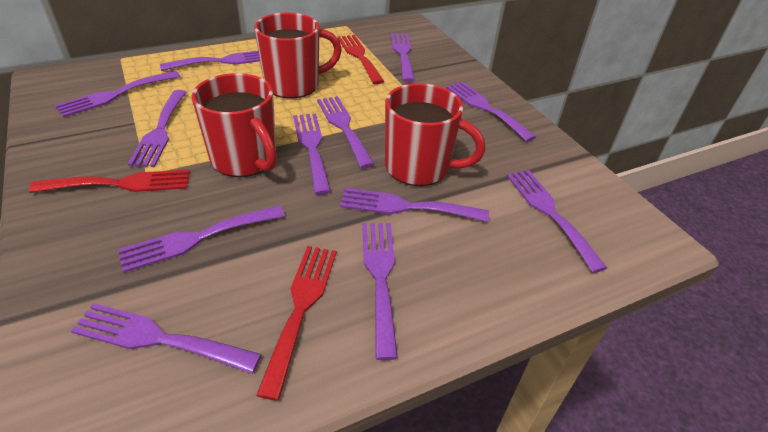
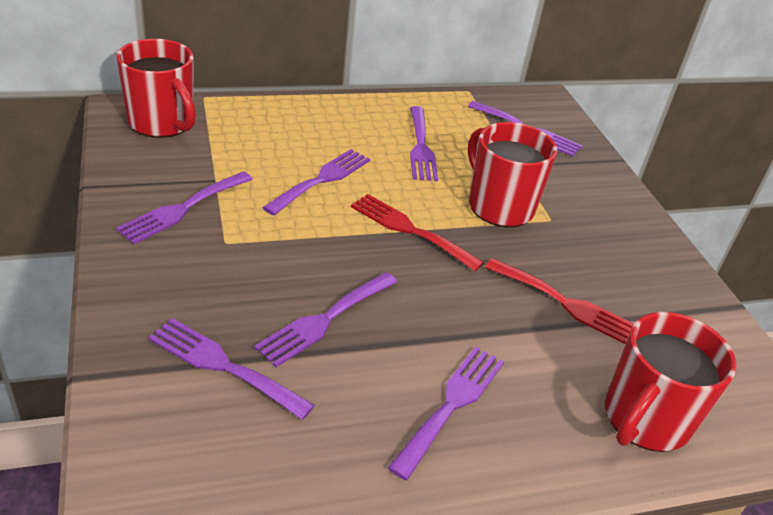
purple fork: [55,71,181,117] [71,303,262,374] [118,205,285,273] [128,90,187,167] [160,51,260,71] [293,114,331,195] [317,96,375,168] [340,188,489,222] [362,223,398,360] [390,33,415,82] [446,82,536,142] [507,170,607,273] = 12 -> [116,171,253,244] [148,318,315,420] [254,272,397,367] [262,149,370,215] [388,347,505,480] [410,106,438,181] [468,101,582,157] = 7
red fork: [29,170,190,193] [256,246,337,401] [337,35,384,84] = 3 -> [351,194,484,271] [485,258,634,344] = 2

